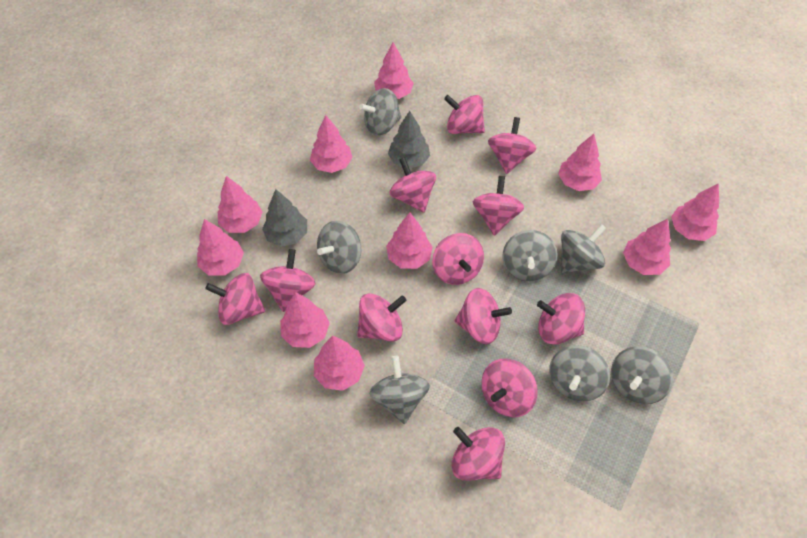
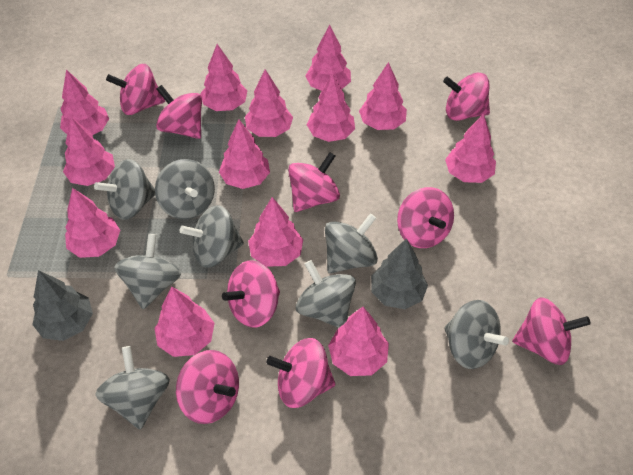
grey spinning top: [317,221,361,274] [359,88,402,136] [370,356,430,424] [502,230,558,281] [549,345,610,401] [561,224,606,273] [611,346,673,404] = 7 -> [94,159,155,220] [95,346,170,430] [114,234,181,309] [155,159,215,219] [180,205,244,268] [296,260,356,328] [325,213,378,273] [444,300,509,369] = 8
pink spinning top: [205,273,265,325] [260,249,316,312] [357,293,406,341] [389,157,436,213] [432,233,484,285] [444,95,485,134] [452,427,505,481] [455,288,512,345] [473,176,524,236] [482,358,537,417] [488,117,536,174] [537,293,585,345] = 12 -> [106,64,165,115] [156,85,202,139] [176,350,239,424] [222,260,280,328] [266,338,335,408] [288,152,340,212] [397,187,454,248] [443,73,490,121] [512,297,591,365] = 9
pink tree: [197,219,244,275] [218,176,262,233] [280,292,330,348] [310,115,353,173] [314,335,365,391] [374,42,414,99] [386,212,433,269] [558,134,602,191] [623,218,671,275] [671,183,719,241] = 10 -> [60,69,109,135] [63,117,115,186] [65,188,120,258] [155,287,215,357] [200,44,247,111] [219,120,270,189] [245,69,293,137] [248,197,303,267] [305,25,351,91] [307,73,355,142] [328,307,389,376] [359,62,407,130] [445,114,496,183] = 13

